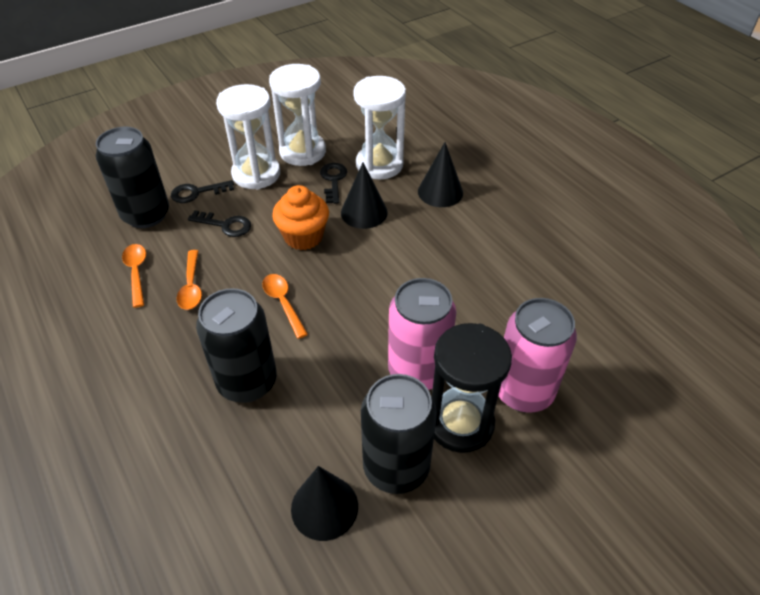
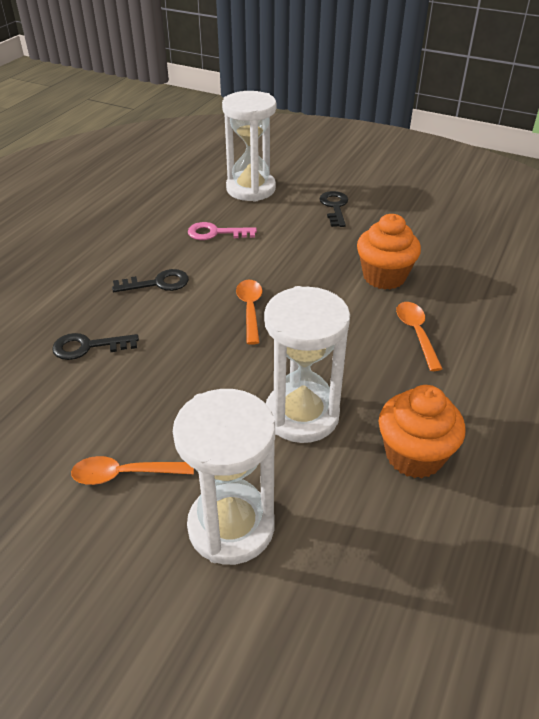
black can: [96,126,169,228] [196,288,277,403] [361,374,437,494] = 3 -> none = 0
black cone: [291,466,358,541] [341,162,388,229] [418,142,463,207] = 3 -> none = 0
black hourglass: [432,323,512,453] = 1 -> none = 0
orange cupcake: [272,185,329,250] = 1 -> [357,214,421,290] [379,385,465,478] = 2
pink can: [388,278,456,390] [498,298,577,413] = 2 -> none = 0
pink key: none = 0 -> [188,222,257,240] = 1

